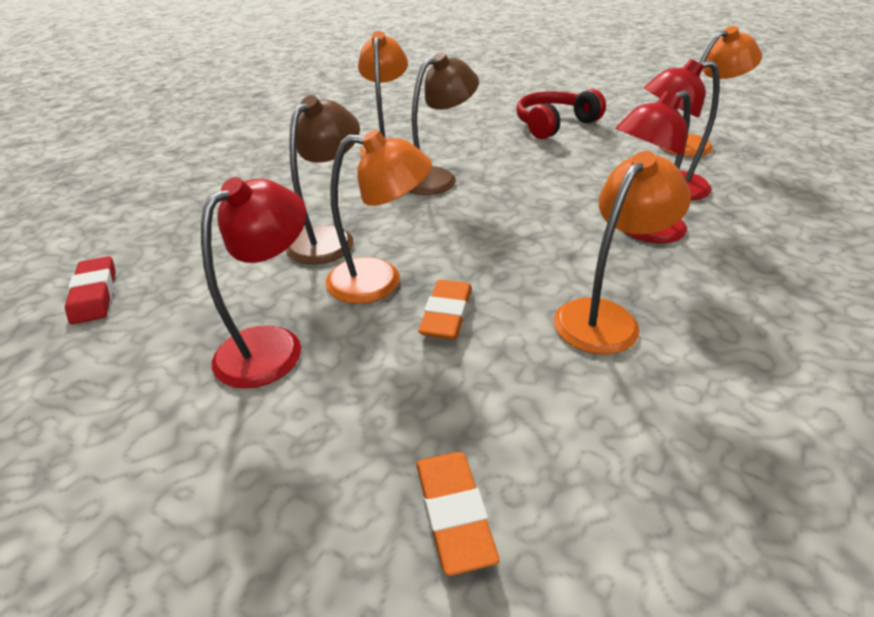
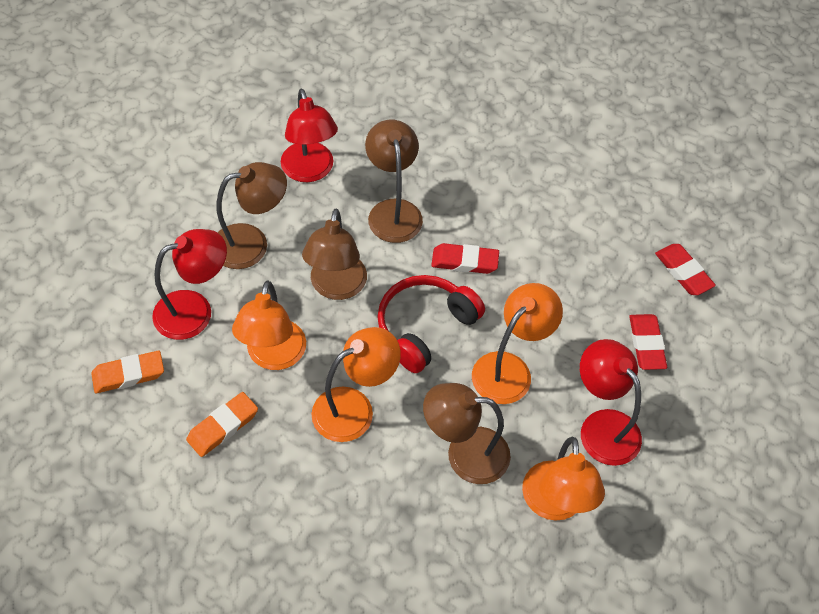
brown lamp: [285,95,360,264] [409,52,479,195] = 2 -> [217,162,287,269] [302,209,367,300] [365,120,423,243] [423,383,511,484] = 4
red eraser: [65,256,116,324] = 1 -> [431,243,499,274] [629,314,667,370] [655,244,716,295] = 3

